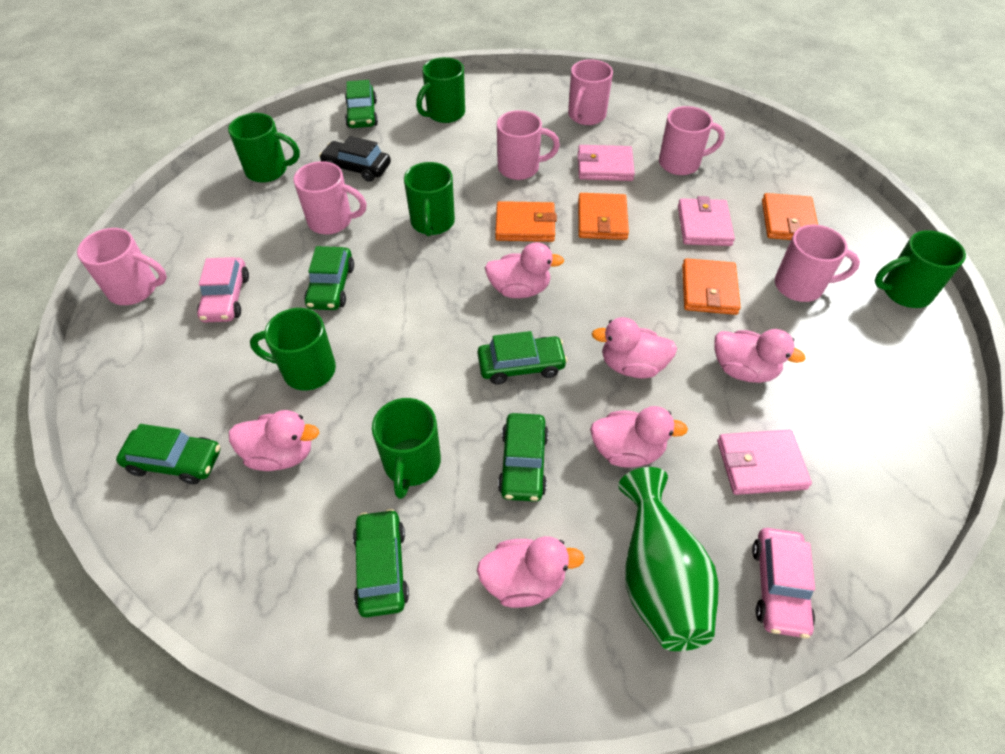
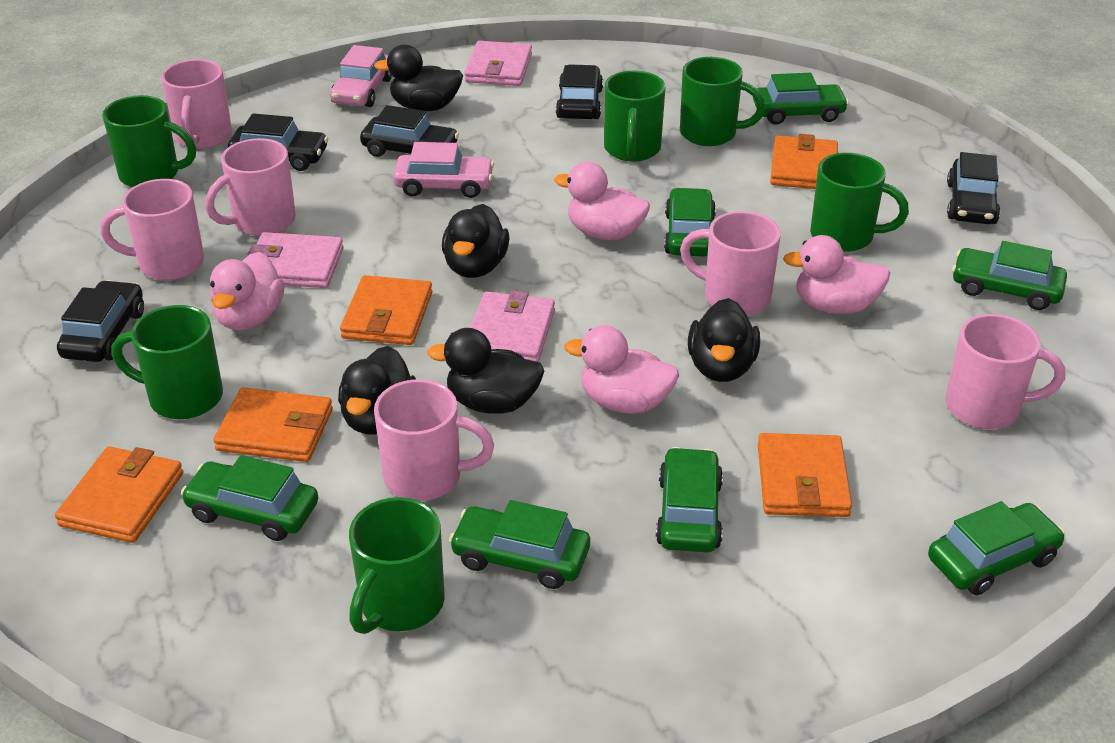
black car: [319,136,391,182] = 1 -> [57,280,144,362] [228,113,328,171] [360,105,459,157] [556,64,603,119] [947,152,1000,224] = 5
black duck: none = 0 -> [338,346,416,435] [374,45,463,111] [427,328,544,414] [442,204,509,278] [688,298,760,382] = 5
green car: [116,424,221,484] [304,246,354,310] [345,80,378,128] [353,509,409,617] [477,331,568,384] [498,413,548,502] = 6 -> [181,455,318,541] [449,500,590,589] [656,447,723,553] [664,188,716,256] [753,73,849,125] [928,501,1065,595] [952,241,1067,310] = 7
green vase: [618,467,719,651] = 1 -> none = 0
orange wallet: [495,201,557,242] [578,193,629,240] [682,258,741,315] [762,193,818,240] = 4 -> [55,446,183,543] [213,387,333,462] [340,275,432,345] [758,433,852,517] [770,134,838,189] = 5
pink duck: [229,410,319,471] [477,536,584,608] [485,242,564,298] [590,406,688,468] [592,317,677,378] [714,329,806,383] = 6 -> [210,252,285,330] [554,162,650,240] [564,325,679,414] [783,235,890,314] = 4

